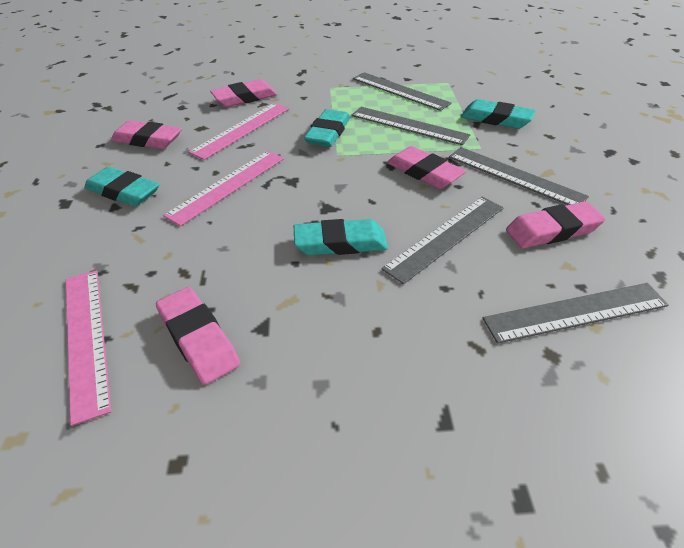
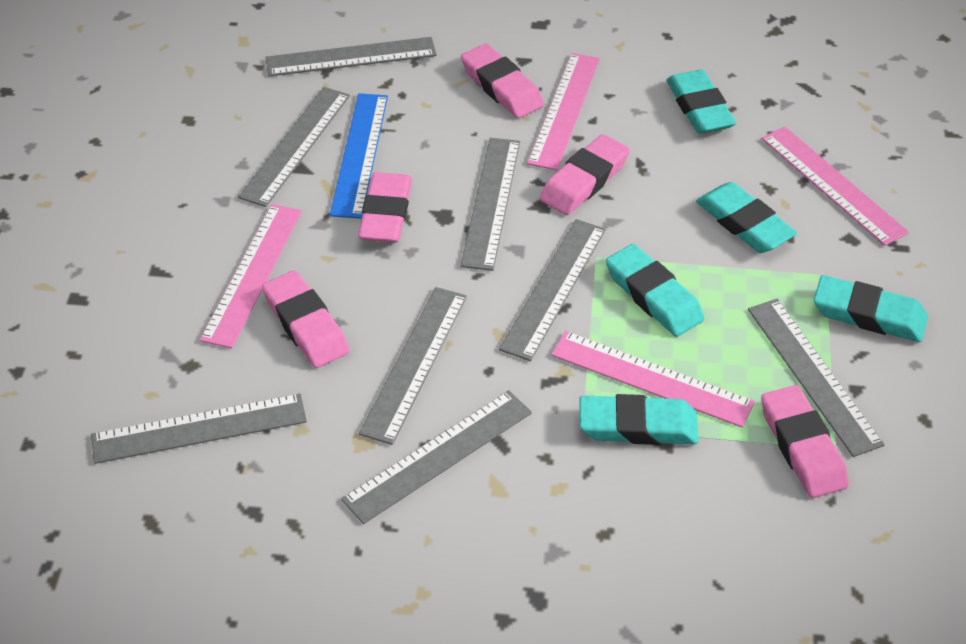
blue ruler: none = 0 -> [330,93,388,219] = 1
grey ruler: [351,107,470,145] [353,72,452,111] [381,197,504,284] [449,147,589,205] [483,283,669,344] = 5 -> [91,394,307,464] [238,87,350,207] [265,37,437,76] [341,390,532,524] [359,287,467,445] [460,138,520,271] [499,219,606,361] [748,299,885,457] = 8
pink ruler: [66,270,111,426] [163,151,284,226] [189,103,289,160] = 3 -> [200,204,302,348] [527,53,600,170] [551,331,755,428] [762,127,909,246] = 4
turquoise eraser: [84,167,160,206] [294,219,388,255] [304,109,350,147] [461,99,535,129] = 4 -> [579,394,699,445] [606,244,704,337] [666,69,736,134] [696,182,797,253] [814,275,928,342] = 5

